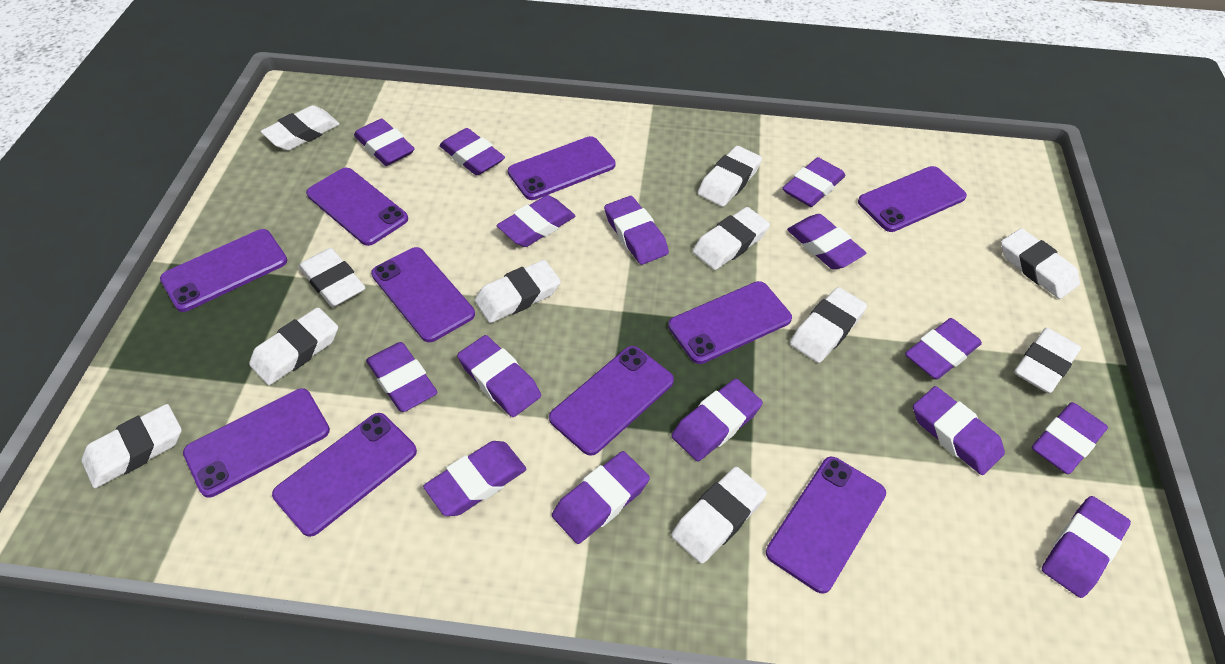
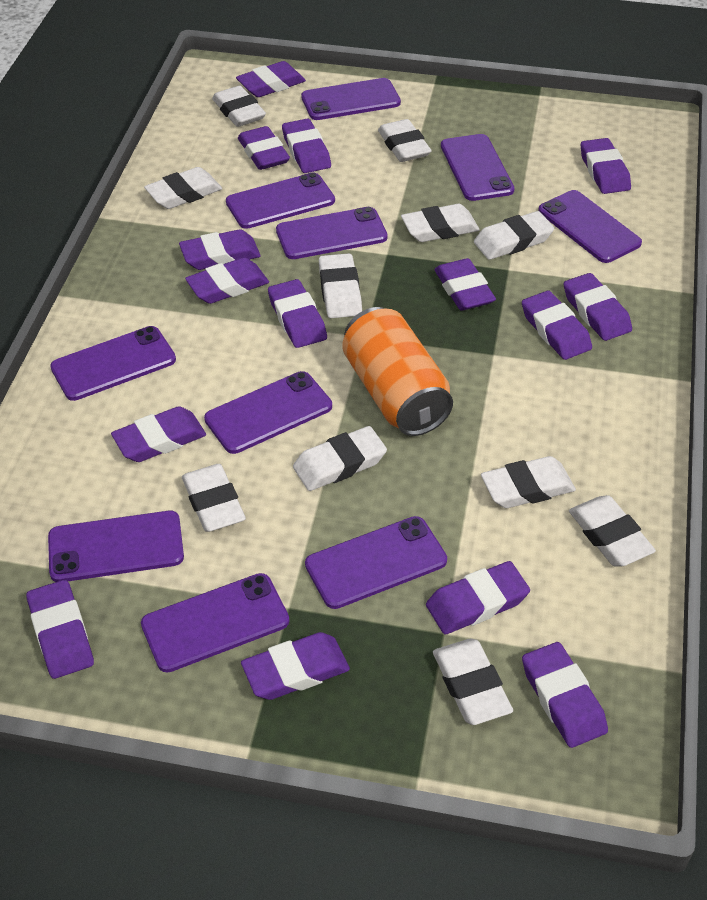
orange can: none = 0 -> [342,307,453,436] = 1

